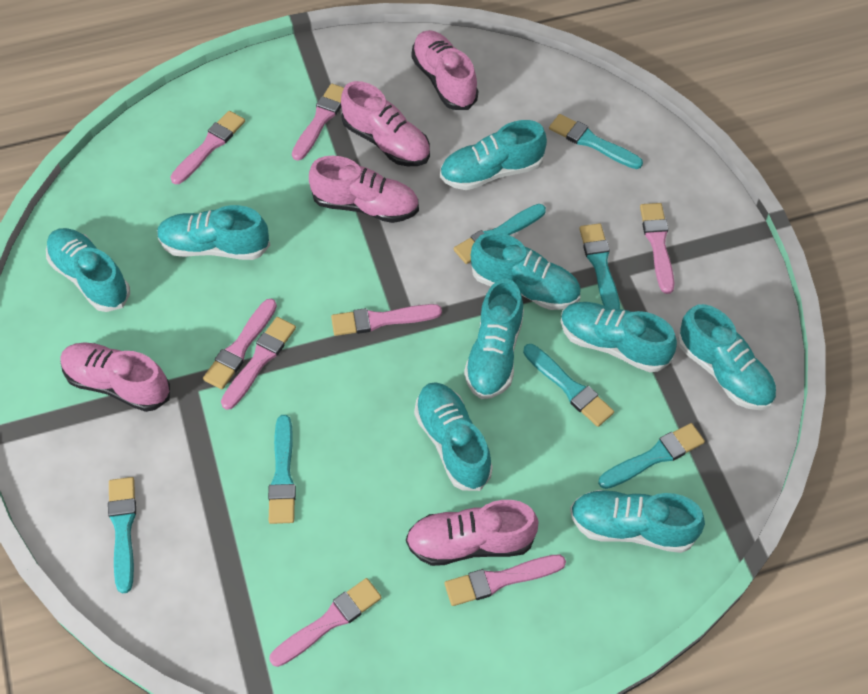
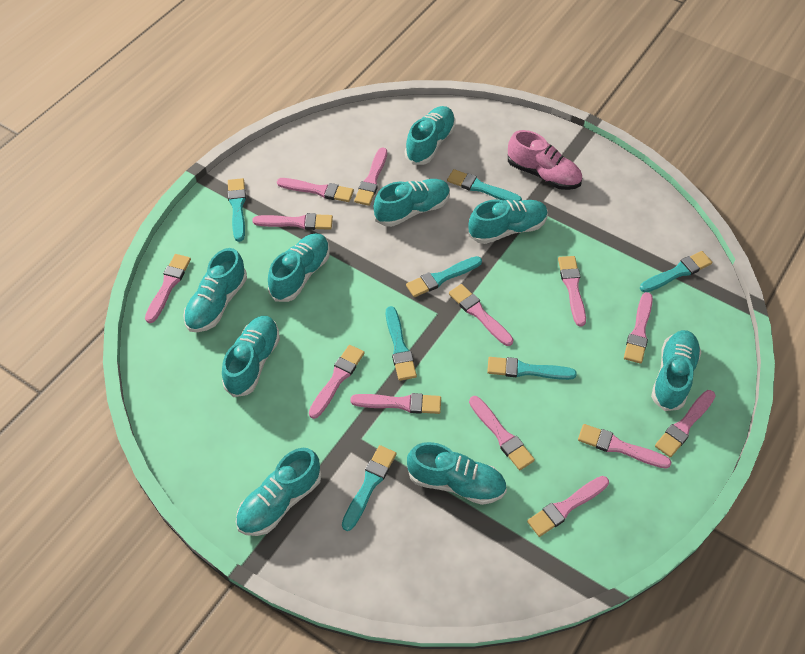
pink brush: [170,111,245,184] [203,299,277,389] [221,317,296,410] [269,578,382,667] [292,84,344,161] [331,304,442,336] [445,555,566,606] [640,203,674,294] = 8 -> [145,254,191,323] [252,213,333,230] [277,178,354,202] [309,345,365,419] [350,393,441,414] [354,147,387,206] [449,284,514,346] [469,396,535,470] [527,476,609,537] [558,256,586,327] [578,424,671,469] [624,292,653,364] [655,390,716,458] = 13
pink shoe: [60,342,170,412] [309,156,419,223] [341,81,430,166] [406,500,539,566] [411,30,478,110] = 5 -> [508,130,582,190] = 1

